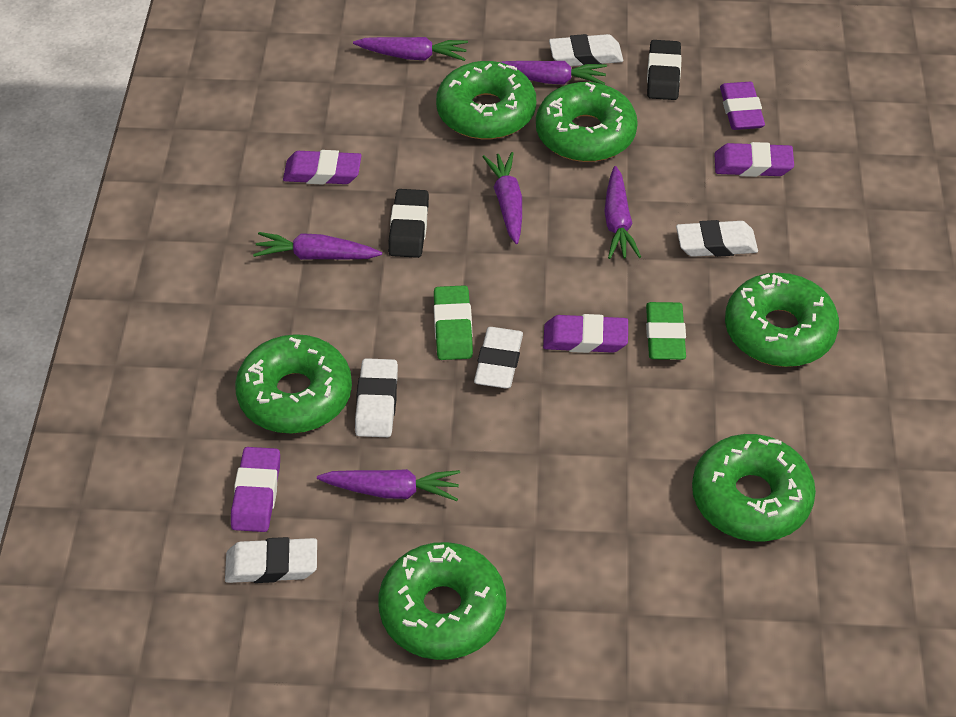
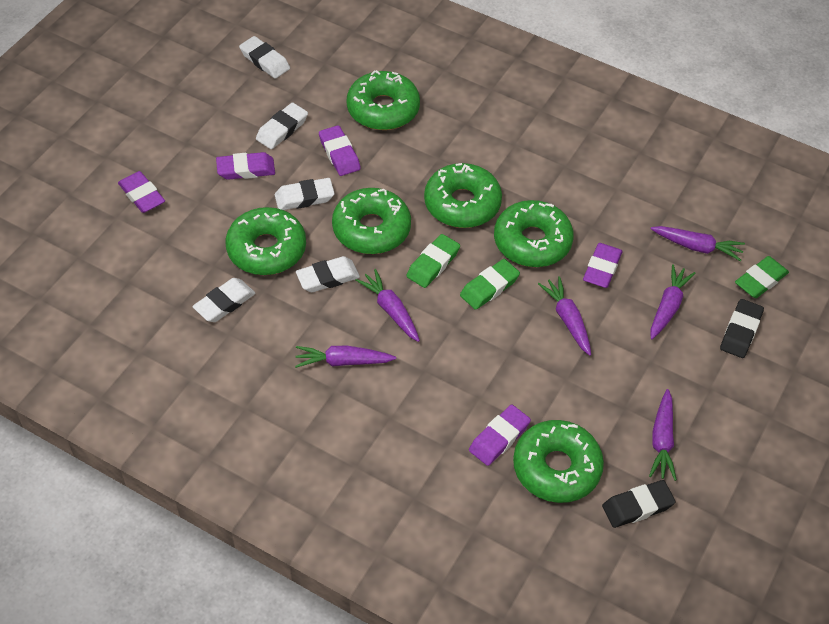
green eraser: [434,285,473,360] [646,302,686,360] = 2 -> [406,234,460,288] [460,259,520,310] [735,256,789,298] = 3

